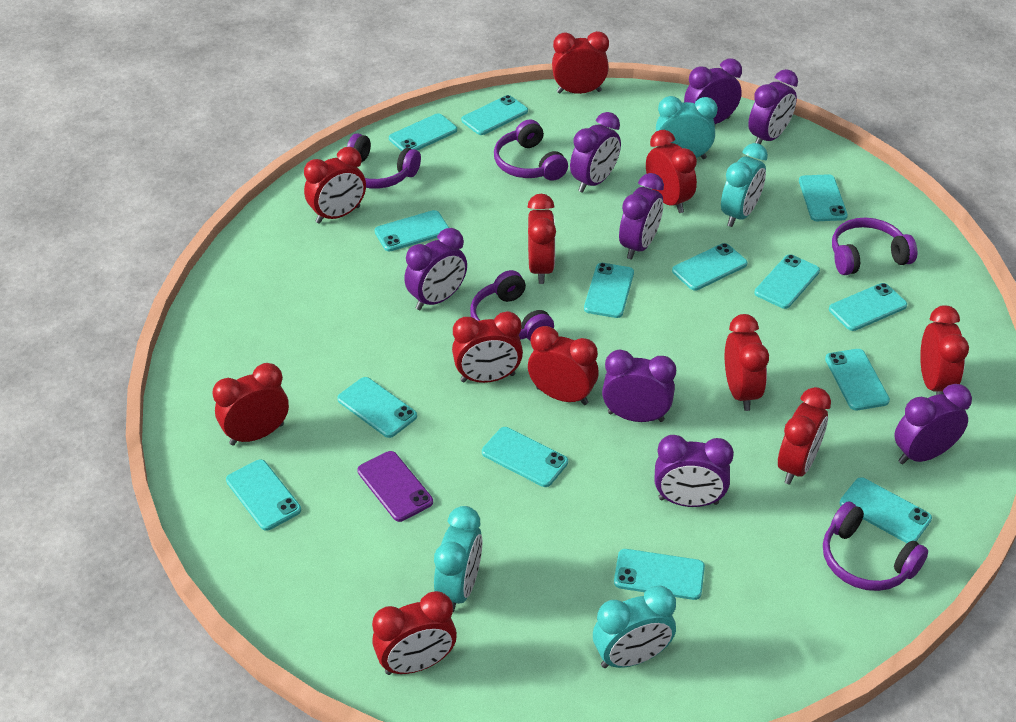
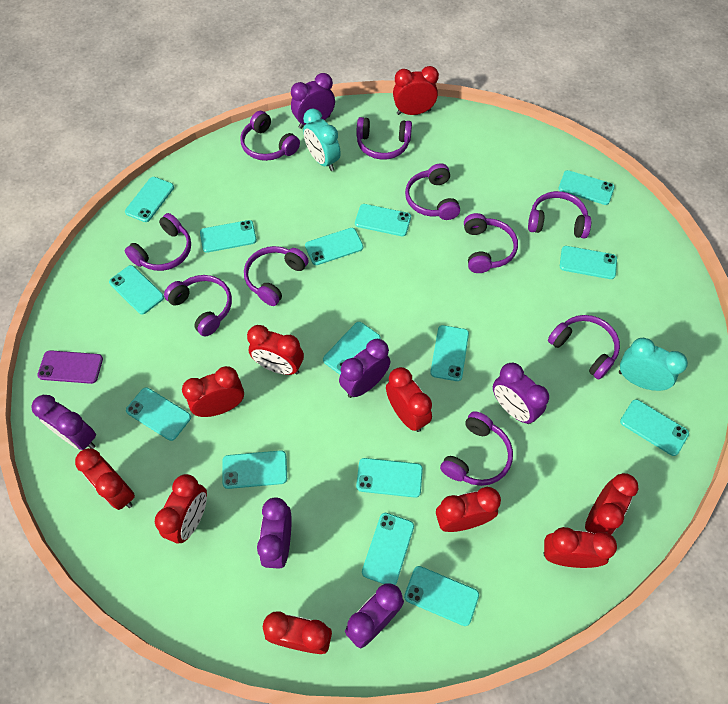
purple clock: [404,228,467,310] [570,112,621,193] [602,350,676,422] [619,173,664,260] [654,435,734,507] [684,59,742,124] [748,69,798,144] [894,384,972,464] = 8 -> [31,395,96,450] [257,497,292,569] [291,73,335,129] [339,339,390,398] [345,584,404,648] [493,363,549,424] = 6
purple headphones: [347,133,421,189] [470,270,554,341] [494,119,568,181] [823,501,928,591] [832,218,917,275] = 5 -> [125,213,191,271] [164,275,232,336] [240,111,300,161] [244,246,309,306] [356,117,412,160] [405,163,460,220] [440,412,513,486] [464,213,518,273] [528,191,591,238] [548,315,620,379] = 10
red clock: [212,363,289,446] [304,147,366,224] [372,591,457,675] [452,311,523,383] [528,194,556,284] [528,326,599,405] [552,31,609,94] [646,130,697,213] [725,314,769,411] [778,387,831,484] [920,305,969,395] = 11 -> [75,448,135,510] [155,474,207,543] [182,366,244,417] [247,325,304,375] [263,611,332,654] [386,367,432,432] [393,66,439,115] [436,487,501,532] [543,527,617,568] [585,473,638,535] = 10
turquoise clock: [434,506,482,612] [593,586,676,668] [656,96,718,159] [721,143,768,227] = 4 -> [303,108,341,171] [619,338,688,391] = 2
turquoise phone: [226,460,301,531] [337,377,417,438] [375,210,449,251] [389,113,457,151] [461,95,528,135] [482,427,568,487] [584,263,634,318] [614,549,705,600] [672,243,748,291] [754,254,820,309] [799,174,848,221] [825,349,890,410] [829,283,907,331] [840,477,932,543] = 14 -> [109,265,164,314] [125,177,174,222] [126,387,191,441] [200,220,257,253] [222,450,287,489] [305,228,363,265] [323,322,381,375] [355,204,411,236] [356,458,423,498] [362,513,414,585] [404,566,479,626] [430,325,469,381] [558,170,615,205] [560,246,617,279] [620,399,689,456] = 15

